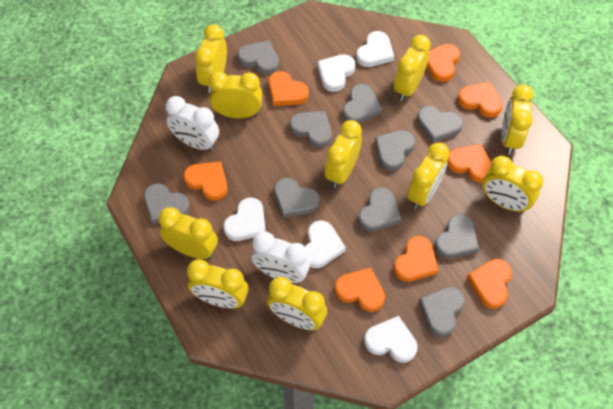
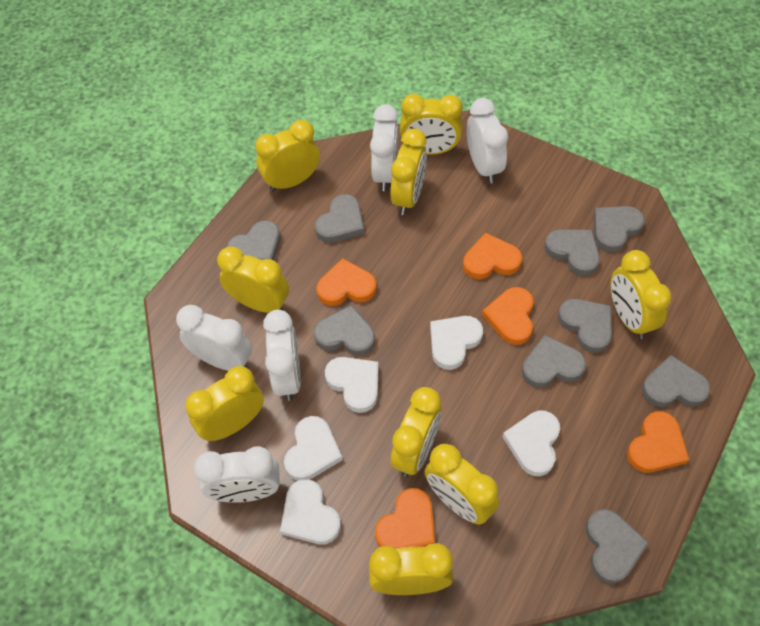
grey heart: [144,183,190,224] [237,40,279,75] [274,178,319,218] [290,111,332,147] [343,84,382,123] [358,187,401,232] [375,130,415,171] [417,106,463,143] [419,287,465,337] [434,214,479,259] = 10 -> [226,220,280,260] [314,305,375,356] [315,194,364,243] [522,335,586,388] [545,229,600,276] [558,299,612,353] [586,509,649,584] [594,206,645,252] [642,355,710,407] = 9
orange heart: [183,161,228,201] [268,71,309,106] [335,267,385,312] [394,236,438,282] [426,44,460,82] [447,144,491,182] [458,82,503,118] [467,259,512,308] = 8 -> [316,258,376,306] [375,488,435,549] [463,233,522,279] [482,287,534,345] [627,411,689,473] = 5
white clock: [166,96,219,151] [252,232,310,283] = 2 -> [176,305,252,371] [194,446,280,503] [263,310,301,401] [370,104,398,191] [467,98,508,184] = 5
yellow clock: [158,207,218,259] [187,259,248,308] [195,24,227,93] [209,71,262,118] [267,277,327,330] [325,120,362,188] [394,35,431,101] [407,143,450,209] [482,156,543,213] [501,85,534,154] = 10 -> [185,366,264,441] [217,246,289,313] [255,120,320,191] [369,543,453,595] [390,128,427,215] [391,387,442,477] [400,94,463,155] [424,444,499,525] [610,250,672,339] = 9

